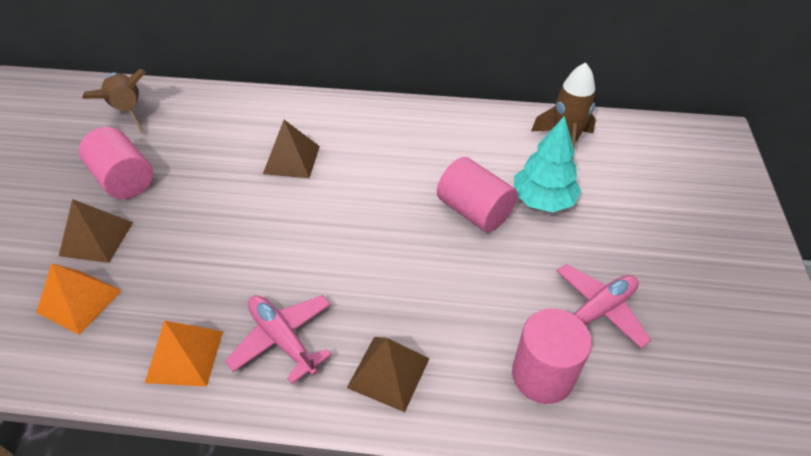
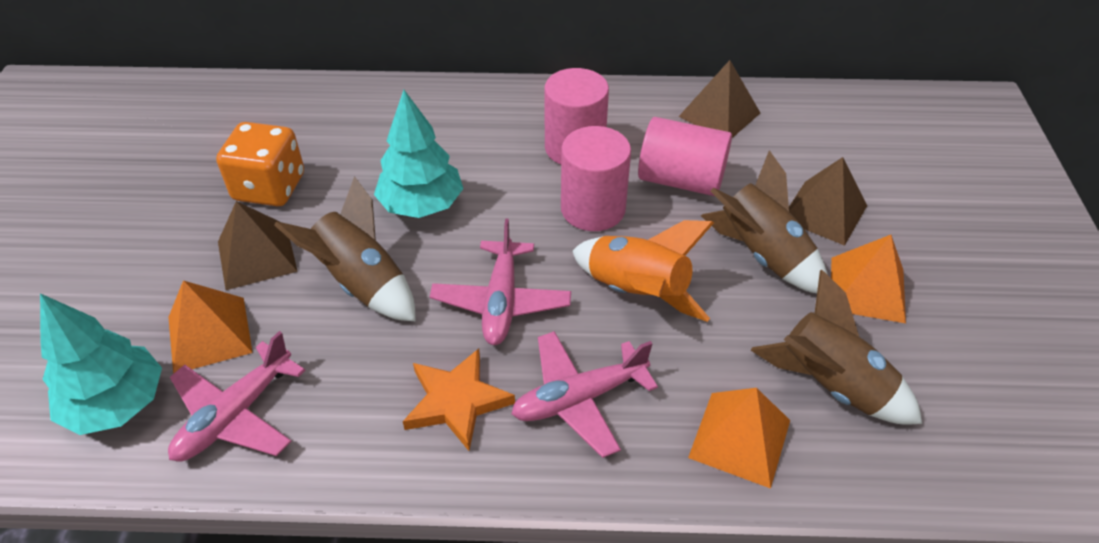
brown rocket: [82,69,146,133] [531,62,596,159] = 2 -> [274,176,416,321] [701,150,828,293] [750,270,922,425] = 3
orange dice: none = 0 -> [216,122,304,206] = 1
orange pyramid: [36,263,122,335] [145,320,223,387] = 2 -> [168,280,253,374] [688,388,790,489] [831,235,906,323] = 3
orange rocket: none = 0 -> [572,220,714,322] = 1
orange star: none = 0 -> [403,349,515,451] = 1
pink plane: [225,295,332,384] [557,264,651,348] = 2 -> [168,331,306,462] [430,219,571,345] [512,331,658,458] = 3
turquoise tree: [514,116,581,212] = 1 -> [40,293,162,435] [374,90,463,218] = 2

